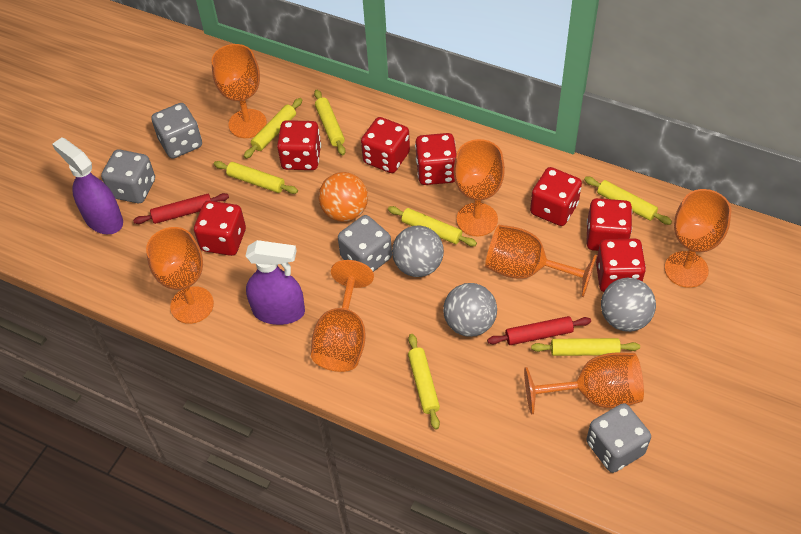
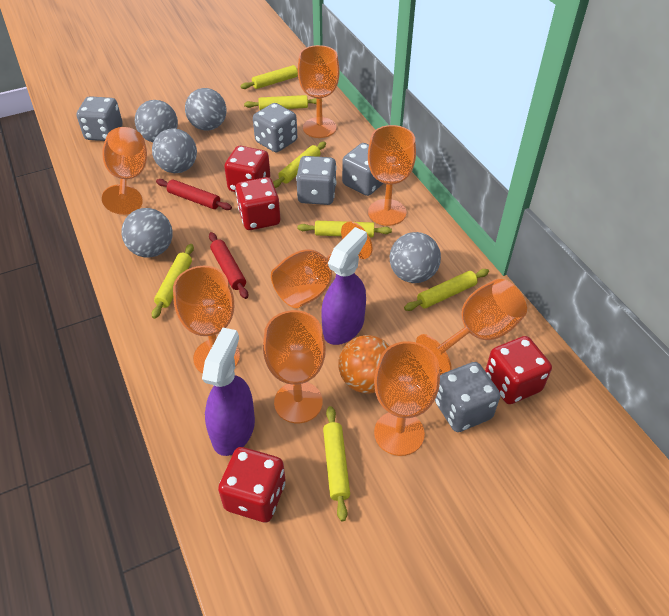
grey ball: [392,226,444,277] [443,283,497,337] [601,278,656,332] = 3 -> [121,208,173,257] [135,100,178,142] [152,128,197,173] [185,88,226,131] [390,232,441,283] = 5
grey dice: [101,149,155,203] [151,103,202,159] [338,215,392,272] [586,403,651,473] = 4 -> [76,96,123,141] [253,103,297,152] [296,156,337,205] [342,143,384,196] [435,362,500,432] = 5
orange goblet: [146,227,214,324] [211,44,267,138] [311,260,374,372] [454,139,505,236] [485,225,597,297] [524,353,644,414] [664,189,731,288] = 7 -> [102,127,147,215] [173,266,240,374] [263,310,326,423] [271,221,373,308] [298,45,340,138] [368,125,416,226] [374,341,440,456] [416,279,527,375] = 8
red dice: [194,201,246,256] [277,120,321,170] [361,117,410,173] [415,133,456,185] [530,167,582,226] [586,198,632,251] [596,238,646,292] = 7 -> [218,447,286,522] [224,146,270,192] [236,177,280,230] [485,336,552,404] = 4

